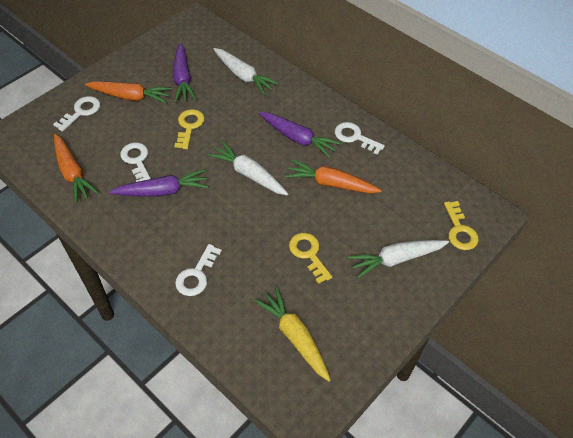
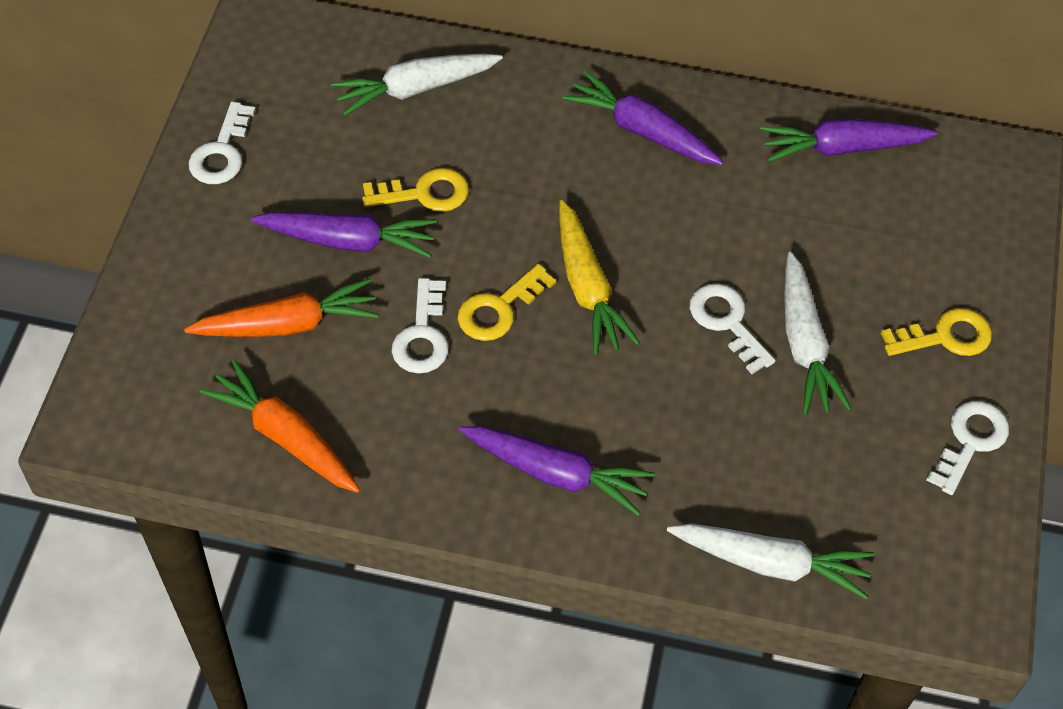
orange carrot: [54,134,99,203] [85,81,172,103] [285,159,382,193] = 3 -> [184,278,379,337] [200,360,360,493] = 2
purple carrot: [109,169,209,196] [173,43,197,103] [259,112,341,158] = 3 -> [251,212,437,257] [459,426,655,516] [562,71,724,165] [760,118,938,162] = 4

